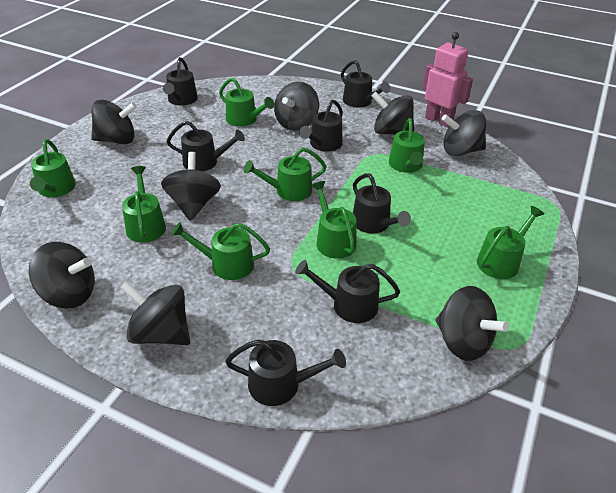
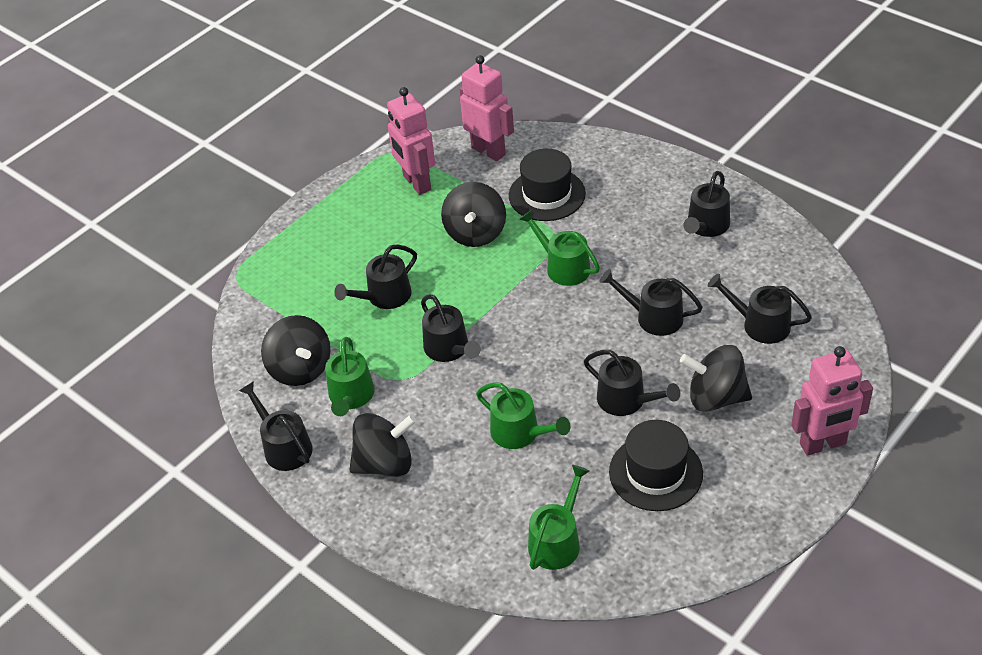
black hat: none = 0 -> [509,149,586,221] [609,420,703,511] = 2
black spinning top: [29,242,95,309] [91,100,137,145] [120,281,190,345] [161,152,221,221] [274,82,319,131] [372,92,414,135] [436,286,509,361] [442,110,486,156] = 8 -> [261,315,331,386] [349,413,416,477] [441,182,506,247] [680,345,752,412] = 4
green watering can: [30,139,76,197] [122,166,166,243] [171,222,270,280] [219,78,275,127] [243,147,327,201] [311,181,357,259] [389,118,425,173] [477,206,544,279] = 8 -> [325,337,375,416] [476,382,571,449] [519,210,600,286] [528,465,590,570] = 4
pink robot: [423,32,473,127] = 1 -> [387,87,435,195] [460,55,514,161] [791,346,873,456] = 3

